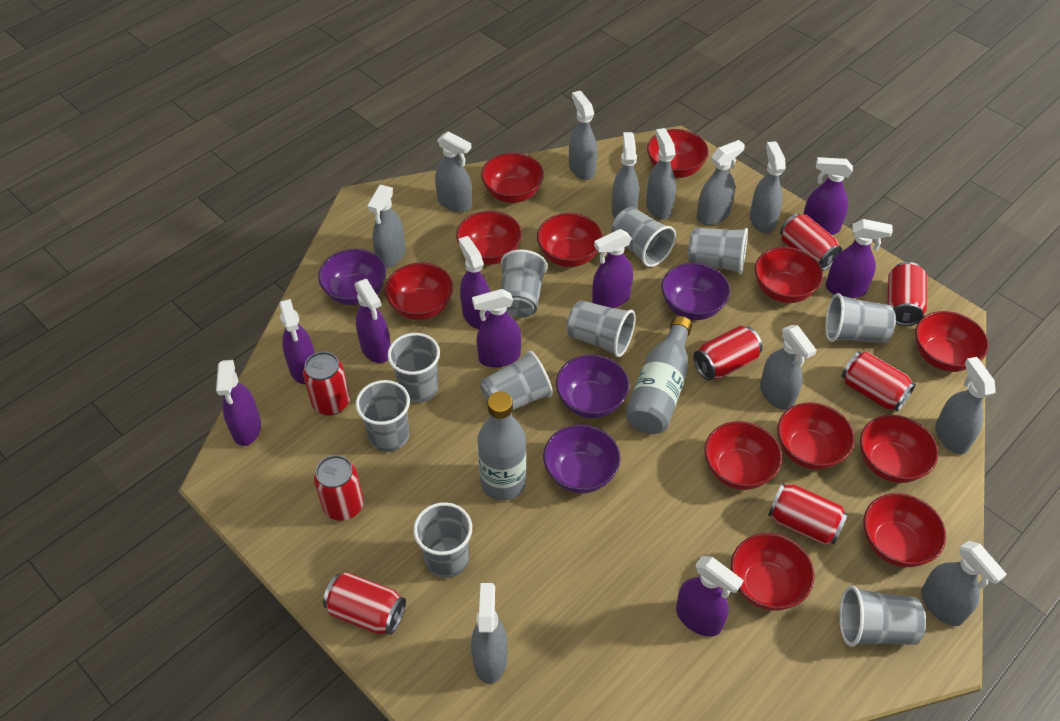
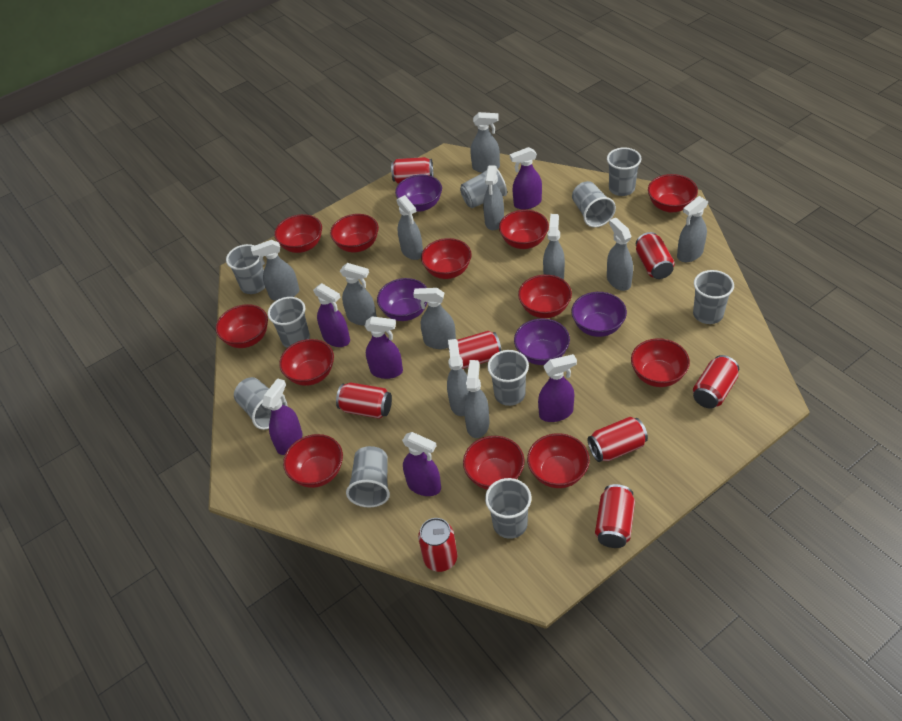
grey bottle: [477,392,526,501] [625,316,692,434] = 2 -> none = 0
purple spray bottle: [216,360,261,446] [279,299,315,384] [355,279,391,363] [458,236,490,329] [472,289,521,367] [592,229,633,308] [676,556,744,637] [803,157,853,235] [826,219,893,298] = 9 -> [262,378,303,455] [313,283,350,347] [364,316,403,379] [402,432,441,496] [510,147,542,210] [538,354,577,422] = 6

